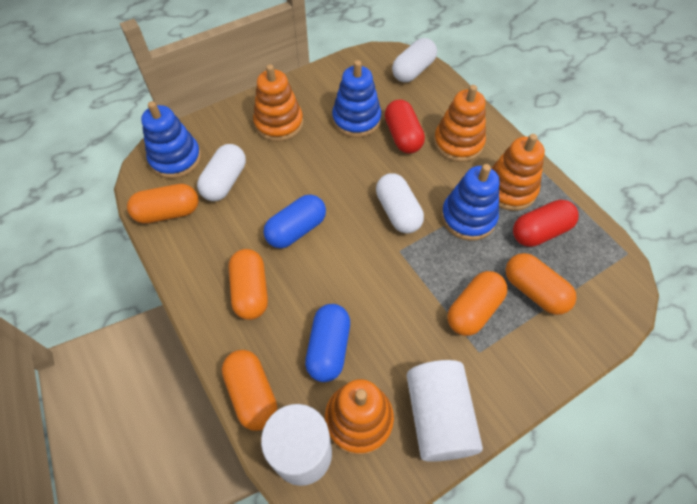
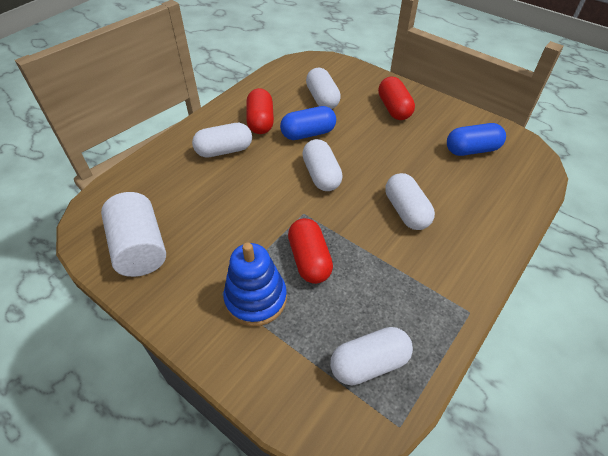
blue stacking toy: [141,101,201,179] [332,60,381,138] [441,164,499,241] = 3 -> [223,243,287,326] = 1
orange capsule: [127,184,199,224] [222,350,277,431] [228,249,268,320] [447,271,508,336] [506,253,577,315] = 5 -> none = 0
orange stacking toy: [253,64,303,142] [325,379,394,455] [434,85,486,162] [491,134,545,211] = 4 -> none = 0
red capsule: [385,99,425,154] [513,200,579,247] = 2 -> [246,88,274,134] [288,218,333,284] [378,77,415,120] = 3
white capsule: [197,144,246,201] [376,173,424,234] [392,38,437,82] = 3 -> [192,123,252,158] [302,139,343,191] [306,68,341,109] [330,327,413,385] [386,173,435,230] = 5
white cylinder: [261,404,332,486] [407,360,483,462] = 2 -> [101,192,166,277] = 1

